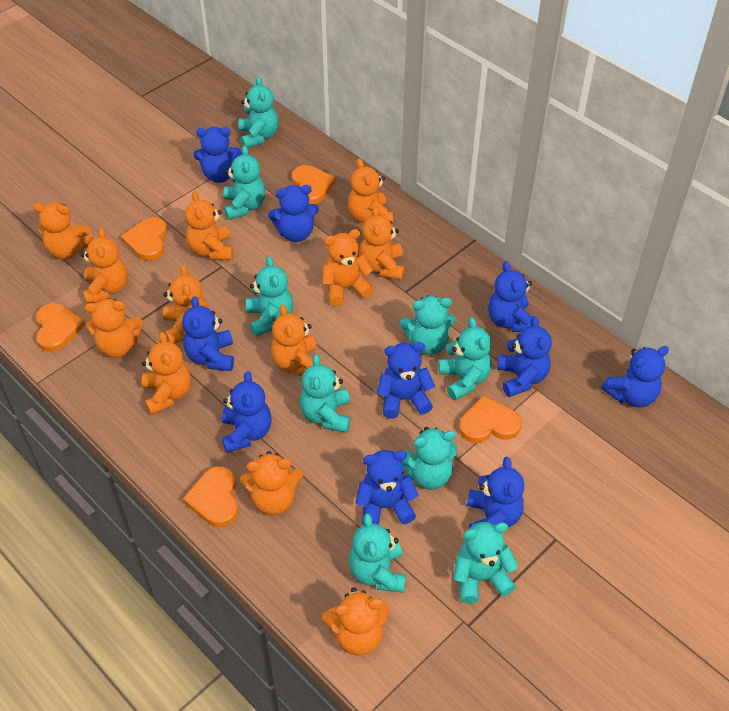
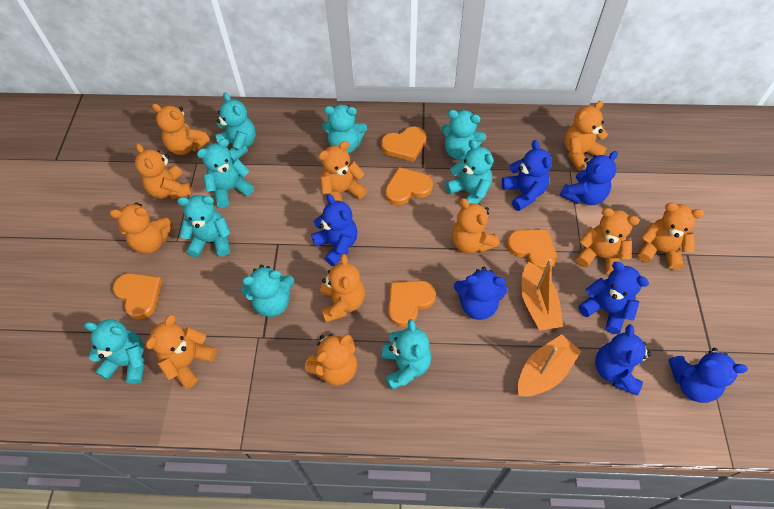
blue teddy bear: [182,296,234,371] [194,127,242,183] [222,371,272,453] [268,185,319,242] [356,450,418,525] [377,342,435,419] [467,457,524,528] [488,261,532,332] [497,316,552,397] [601,346,669,408] = 10 -> [311,194,357,266] [454,267,508,320] [502,140,552,211] [560,151,618,205] [578,262,649,334] [595,324,651,395] [669,348,748,403] = 7
orange boat: none = 0 -> [518,334,581,396] [521,259,563,331] = 2
orange teddy bear: [33,202,93,260] [81,227,128,304] [85,298,143,358] [142,332,191,415] [163,265,209,344] [185,191,233,260] [240,451,303,515] [271,305,322,376] [322,229,374,306] [322,588,390,655] [348,158,393,225] [359,206,404,280] = 12 -> [110,202,173,254] [135,143,192,200] [146,315,217,389] [152,103,210,155] [305,334,357,386] [319,141,367,202] [321,254,365,323] [452,198,499,254] [564,101,608,171] [576,208,640,275] [637,203,704,270] = 11

